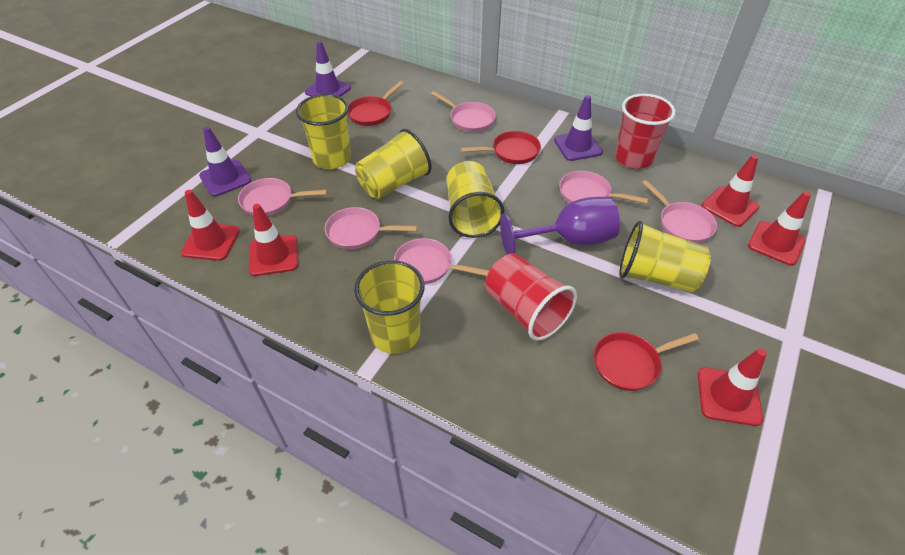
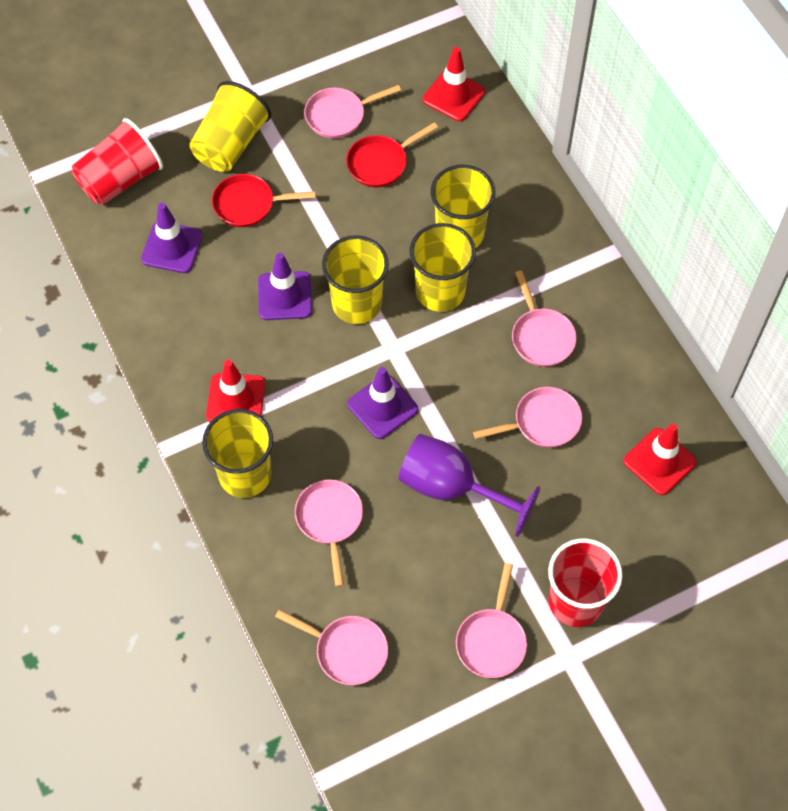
red pan: [347,81,404,126] [461,131,541,164] [594,332,699,391] = 3 -> [212,174,316,227] [346,123,438,187] = 2
red traffic cone: [181,190,240,261] [249,204,298,276] [698,348,767,426] [701,155,760,227] [748,191,811,266] = 5 -> [206,360,265,422] [423,47,485,121] [624,424,697,495] = 3

